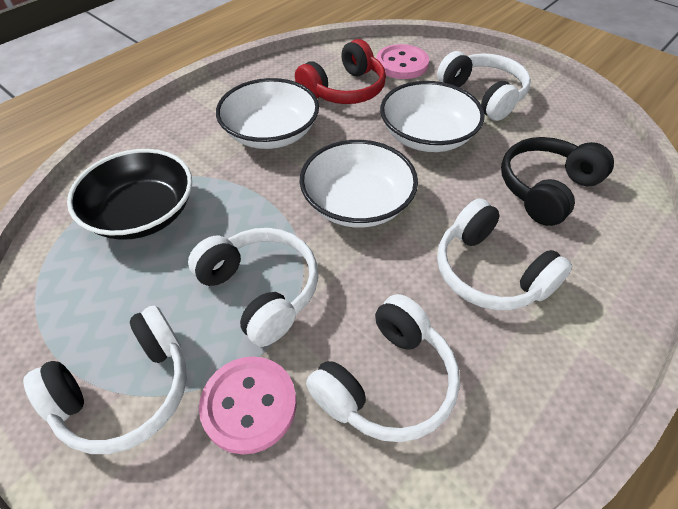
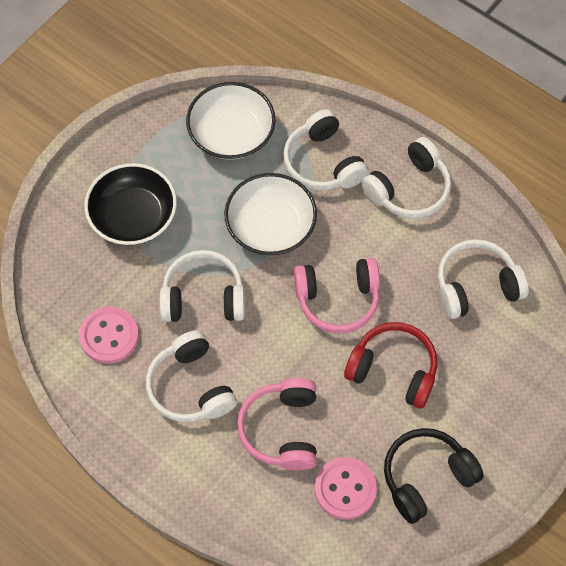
pink headphones: none = 0 -> [237,378,317,471] [294,258,380,333] = 2
white bowl: [216,78,319,149] [300,140,418,228] [380,81,485,152] = 3 -> [186,82,276,160] [224,173,317,255] = 2

